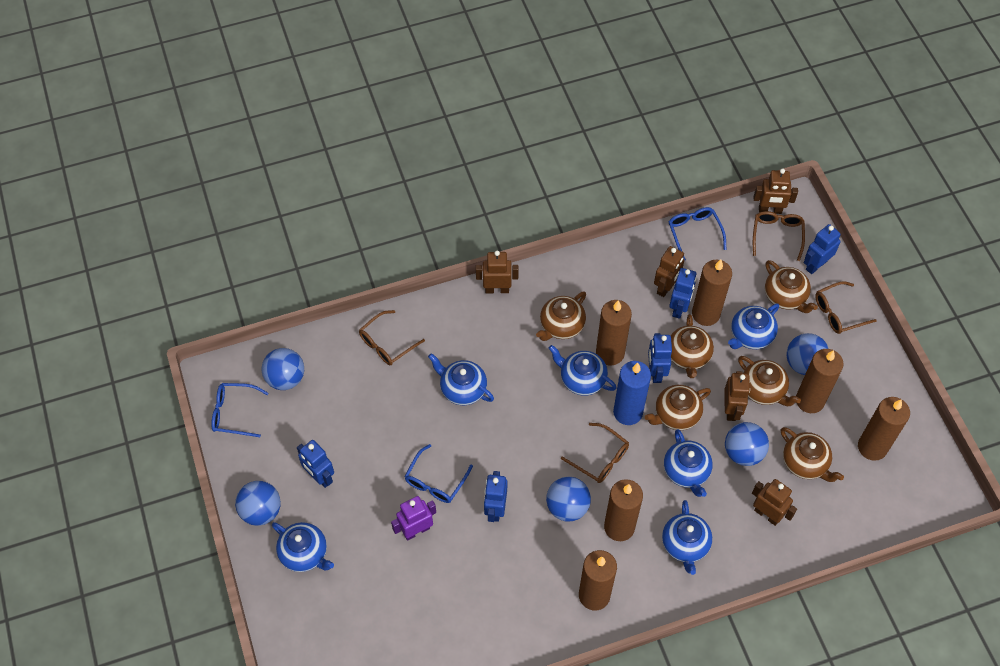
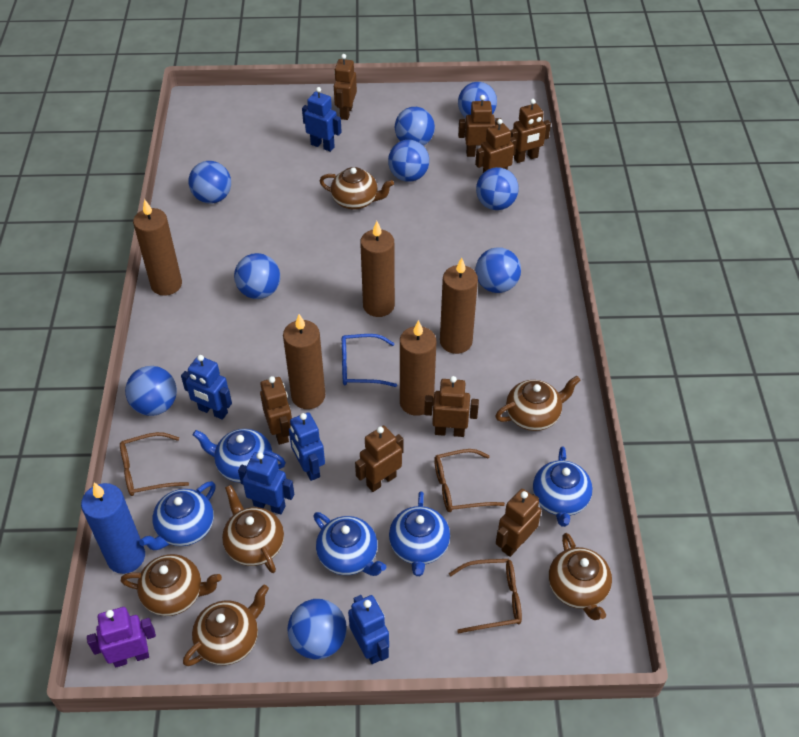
blue ball: [235,481,281,526] [262,348,304,390] [546,477,591,522] [725,422,769,466] [786,333,829,375] = 5 -> [125,366,177,416] [188,161,231,204] [234,253,280,299] [288,599,347,660] [388,140,429,182] [395,107,435,146] [458,82,497,118] [475,247,521,293] [476,167,519,210] = 9
blue glasses: [211,383,268,437] [404,444,473,503] [669,207,726,261] = 3 -> [342,334,397,387] = 1
blue teapot: [272,522,334,572] [428,353,494,405] [548,345,616,396] [662,500,712,575] [664,429,713,497] [728,303,779,349] = 6 -> [139,481,216,550] [193,429,286,483] [313,512,386,576] [389,491,450,576] [533,447,592,527] = 5
brown candle: [579,550,617,610] [596,300,632,365] [604,479,643,541] [692,259,732,326] [796,349,844,413] [858,397,910,461] = 6 -> [133,199,182,296] [283,314,325,409] [360,221,395,317] [400,320,436,416] [440,258,478,354] = 5
brown glasses: [359,310,425,365] [561,423,629,483] [753,211,805,261] [815,281,877,334] = 4 -> [120,432,189,496] [434,449,505,512] [449,559,522,634] = 3
brown robot: [476,251,519,293] [654,246,684,297] [725,371,750,421] [752,479,797,526] [754,169,798,214] = 5 -> [260,376,292,445] [334,54,357,120] [355,426,403,492] [424,376,479,437] [458,95,501,157] [475,119,517,173] [496,489,541,557] [510,99,551,163] = 8

